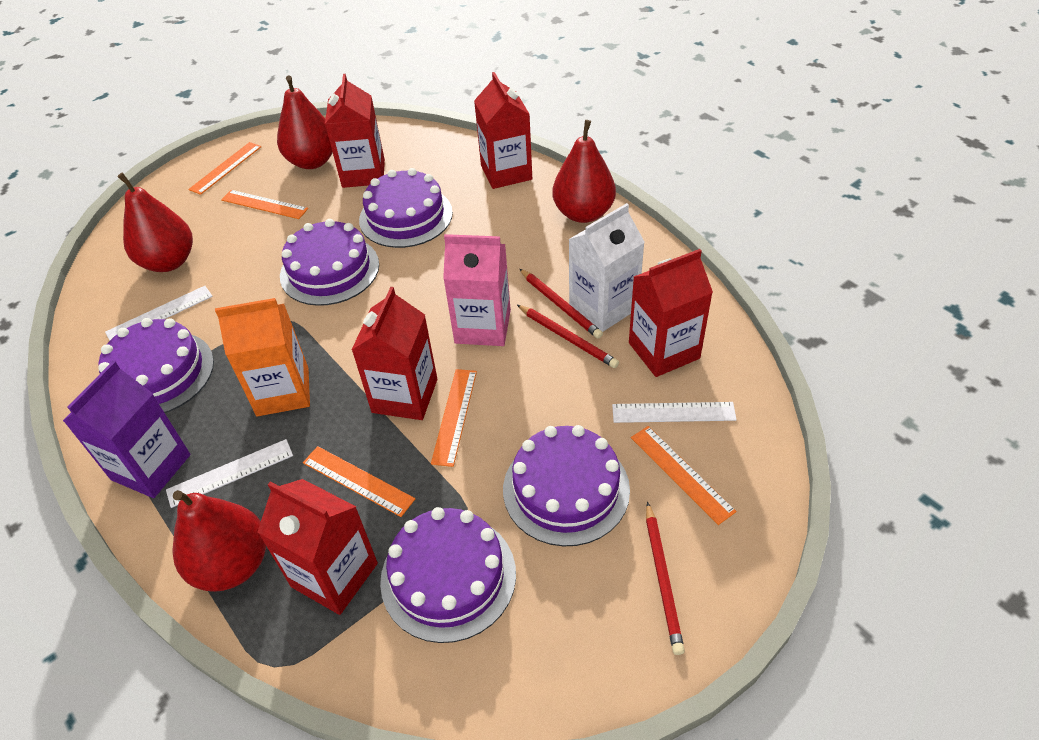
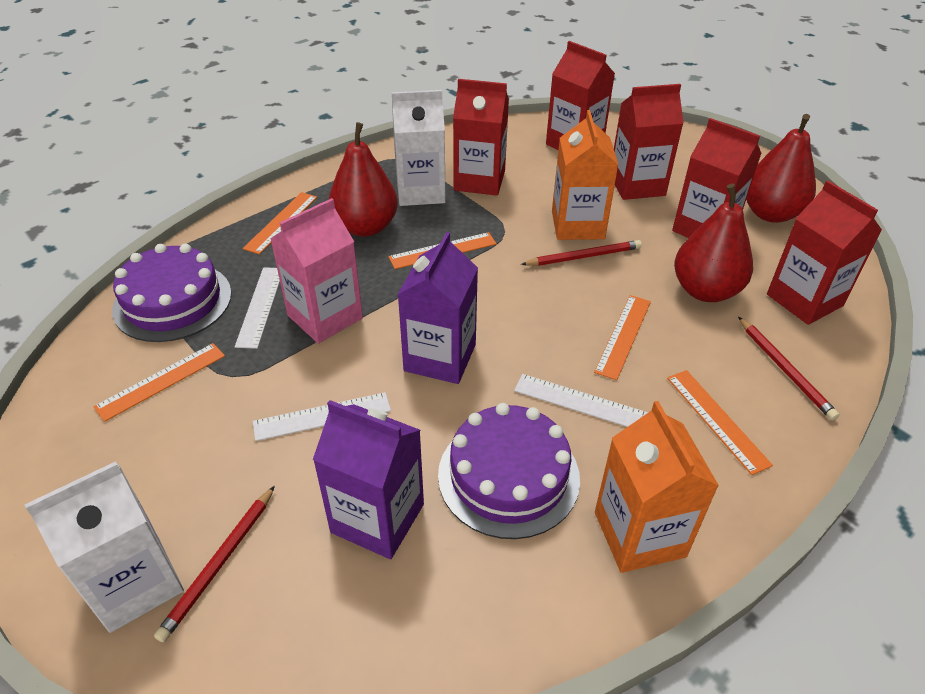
orange carton: [215,298,310,416] = 1 -> [552,110,618,240] [595,401,719,573] = 2
purple cake: [98,318,214,413] [280,219,379,306] [359,168,453,248] [380,507,516,643] [503,425,630,546] = 5 -> [112,244,232,342] [438,403,580,539] = 2
purple carton: [63,361,191,498] = 1 -> [313,400,424,559] [397,232,478,384] = 2
red pear: [117,173,193,272] [172,490,266,592] [277,75,333,169] [553,120,616,223] = 4 -> [328,122,398,237] [674,183,753,302] [746,114,816,223] = 3
white carton: [568,203,645,332] = 1 -> [25,461,184,633] [392,90,446,206] = 2

